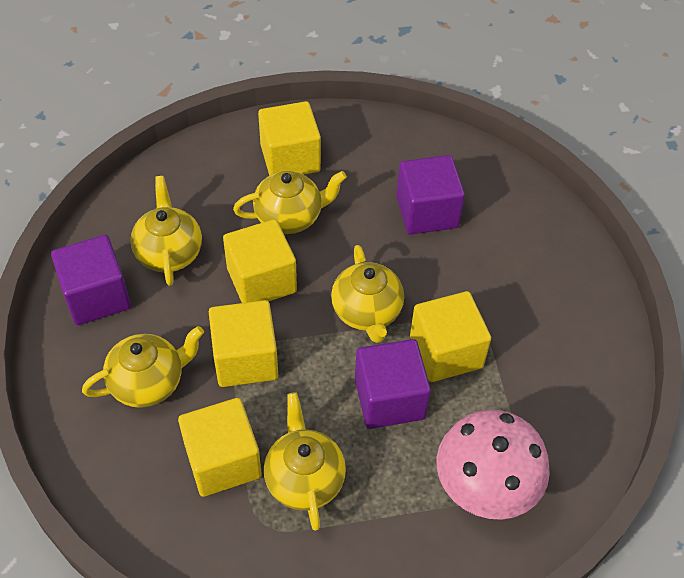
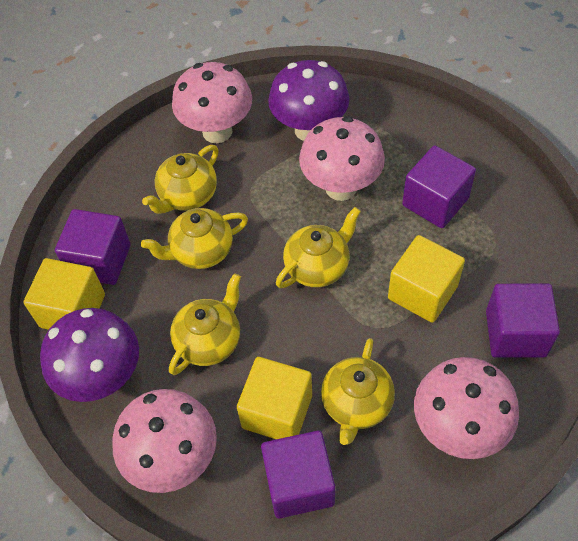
pink mushroom: [437,410,550,520] = 1 -> [112,389,217,493] [172,62,252,143] [299,116,385,201] [414,357,519,459] = 4
purple cube: [51,235,131,325] [355,339,431,429] [396,155,465,235] = 3 -> [55,209,131,285] [261,431,335,518] [402,146,476,228] [486,284,560,358] = 4
purple mushroom: none = 0 -> [40,308,139,402] [268,60,349,141] = 2
yellow cube: [178,398,262,497] [209,300,278,387] [223,219,297,303] [258,101,321,176] [410,291,491,382] = 5 -> [24,258,105,330] [237,357,312,439] [388,235,465,323] = 3

